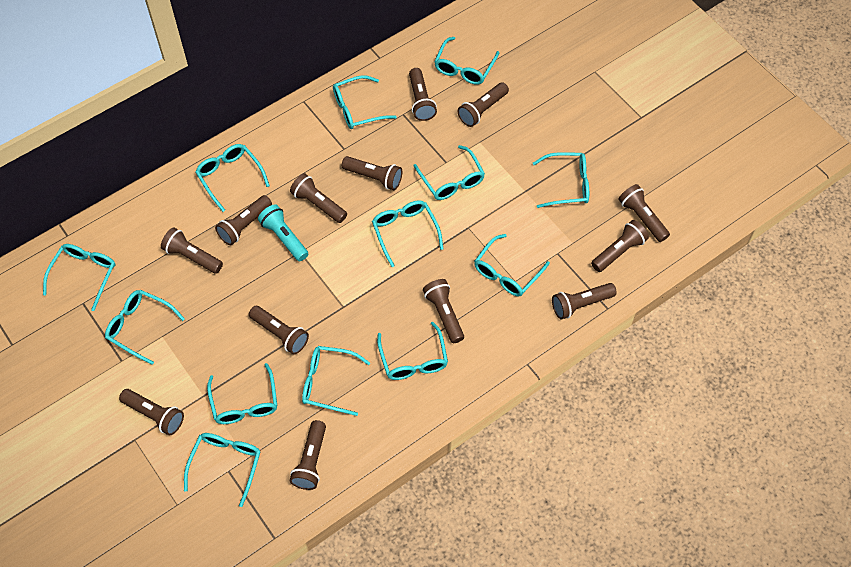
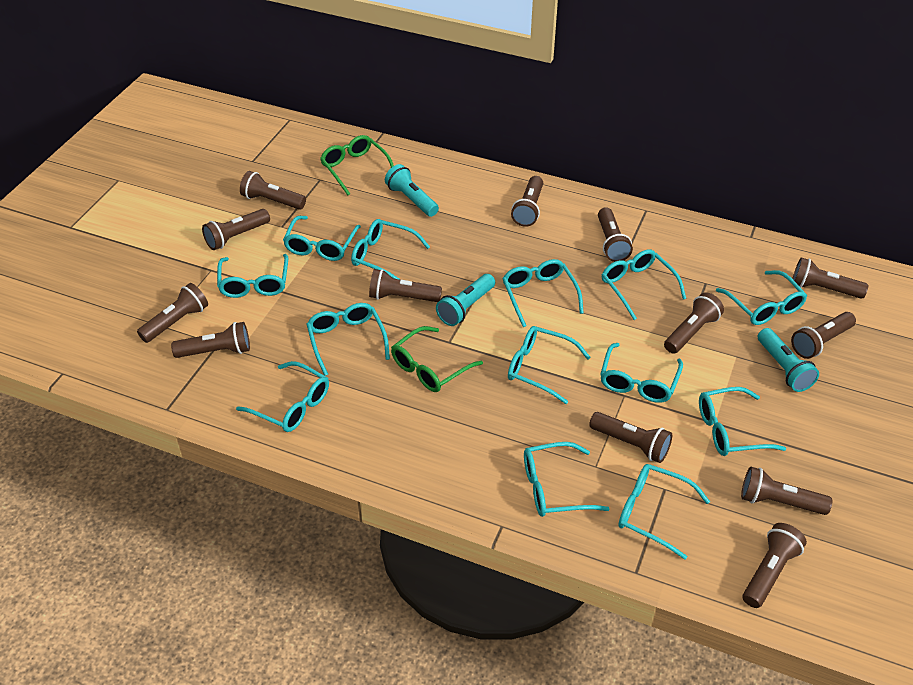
green glasses: none = 0 -> [320,135,394,195] [391,326,483,392] = 2
turquoise flashlight: [258,204,308,261] = 1 -> [385,164,439,217] [436,274,495,326] [758,328,819,392] = 3

